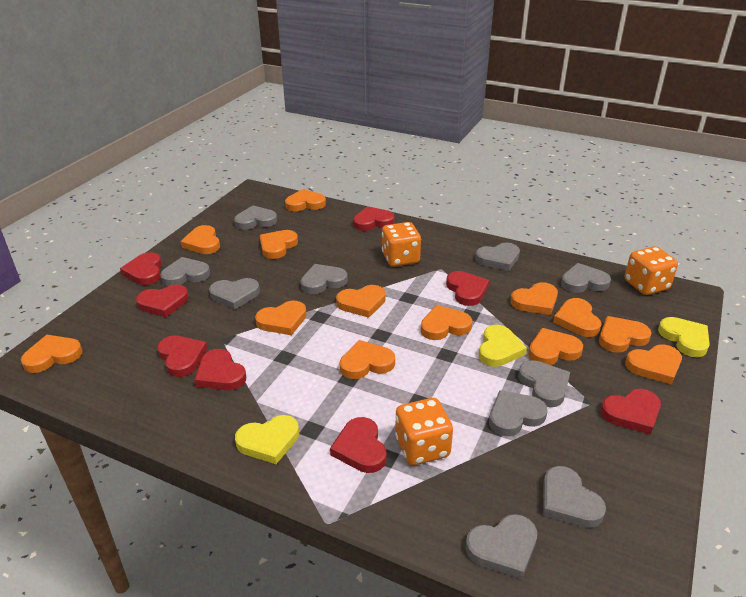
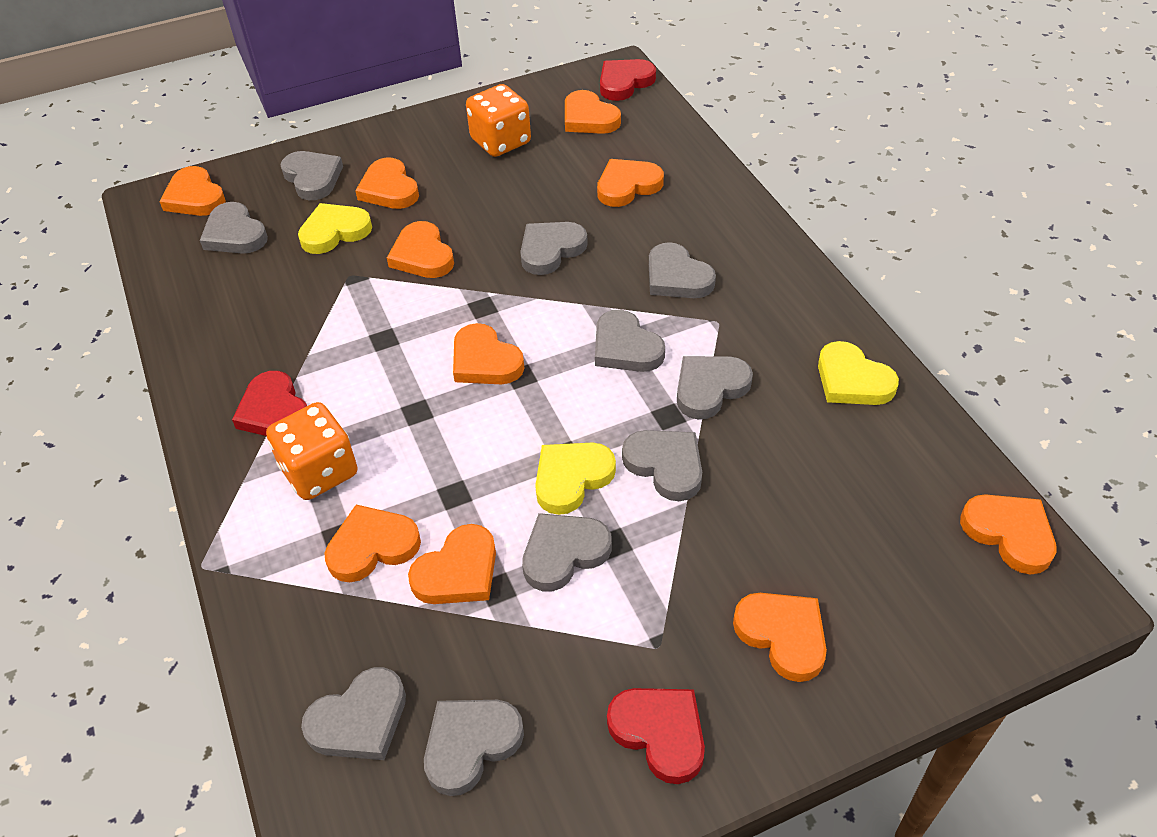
orange dice: [382,222,421,267] [395,398,453,465] [625,246,678,295] = 3 -> [266,402,358,500] [466,84,531,157] = 2
orange heart: [21,335,82,373] [180,225,220,254] [255,301,307,335] [260,230,298,259] [285,189,326,211] [336,285,386,318] [340,340,395,379] [421,305,472,340] [511,282,558,315] [528,328,583,365] [553,298,601,337] [599,316,652,353] [625,344,682,384] = 13 -> [159,166,226,216] [324,505,421,582] [355,158,419,209] [387,221,454,278] [408,524,496,604] [453,323,524,384] [565,90,621,134] [597,159,664,207] [733,593,827,682] [960,494,1056,575] = 10
red heart: [120,252,162,285] [136,284,189,317] [157,335,207,377] [194,349,246,390] [330,417,387,473] [353,206,395,231] [446,271,489,306] [601,389,661,435] = 8 -> [232,371,307,436] [600,59,656,101] [607,688,705,784] = 3

